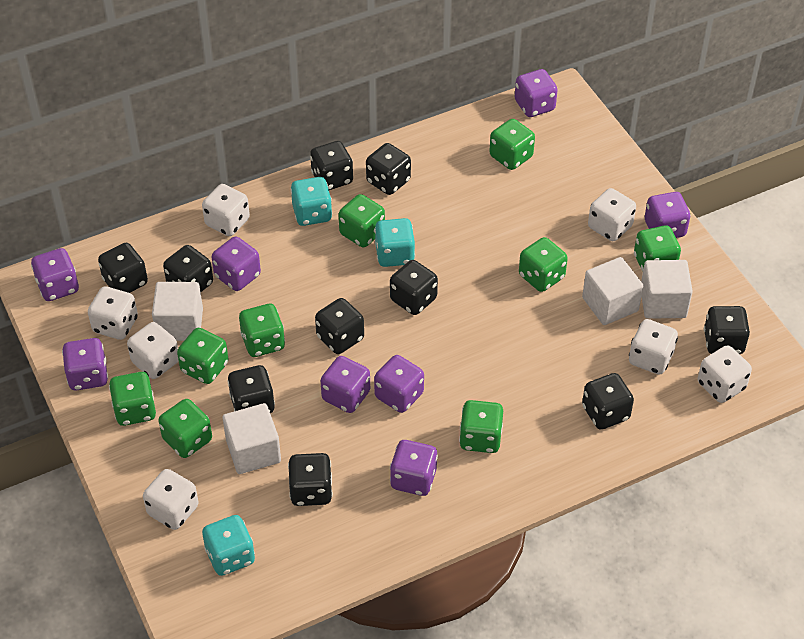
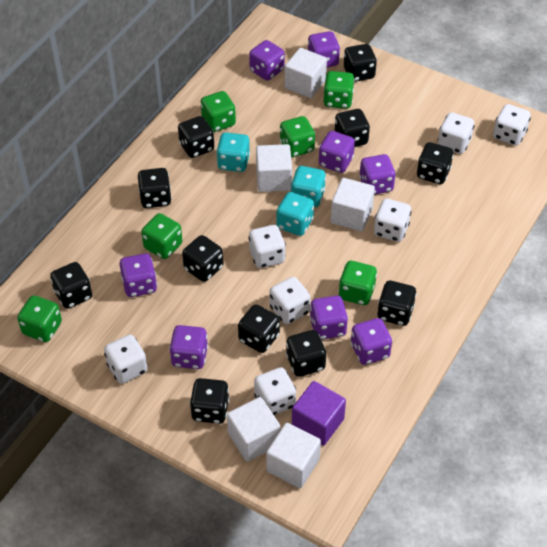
black dice: [98,243,148,293] [163,245,213,292] [227,365,275,413] [288,453,333,506] [310,141,353,190] [315,298,364,354] [366,143,411,195] [390,260,438,315] [582,373,634,430] [704,306,750,354] = 10 -> [50,262,92,309] [138,168,172,208] [178,116,214,158] [182,235,223,282] [190,378,229,424] [238,304,280,353] [286,330,326,377] [335,109,370,147] [344,44,377,82] [378,281,417,326] [417,142,454,184] = 11
green dice: [109,372,156,426] [159,399,212,458] [177,328,229,384] [239,304,285,357] [338,194,385,247] [459,400,503,453] [489,119,535,170] [519,237,568,292] [634,225,681,272] = 9 -> [17,296,62,342] [141,213,182,259] [201,91,236,132] [280,116,315,157] [324,71,355,109] [338,261,377,305] = 6
purple cube: none = 0 -> [292,381,346,446] = 1
white cube: [152,282,203,341] [223,403,281,474] [582,257,643,325] [641,260,693,319] = 4 -> [227,397,281,462] [256,144,292,192] [266,423,321,488] [285,48,327,98] [331,178,375,231] = 5

